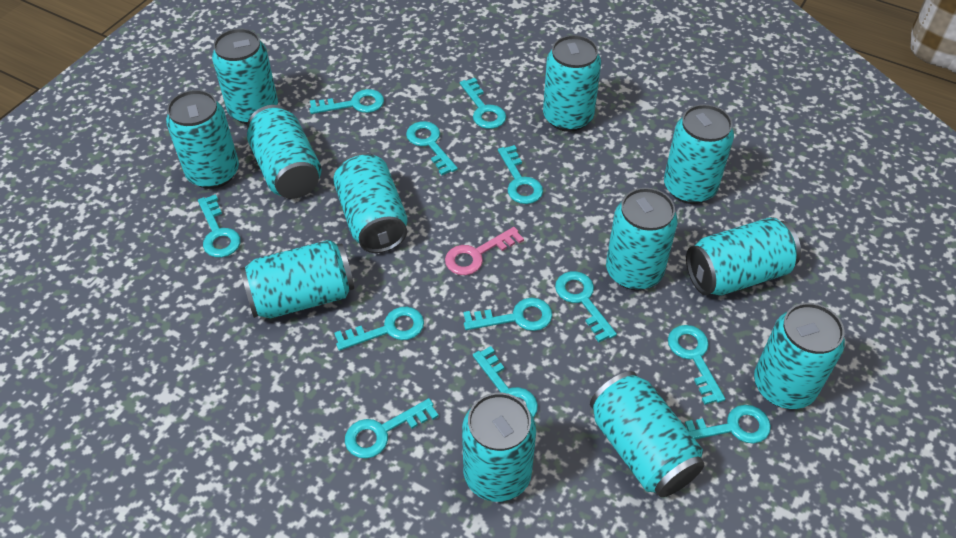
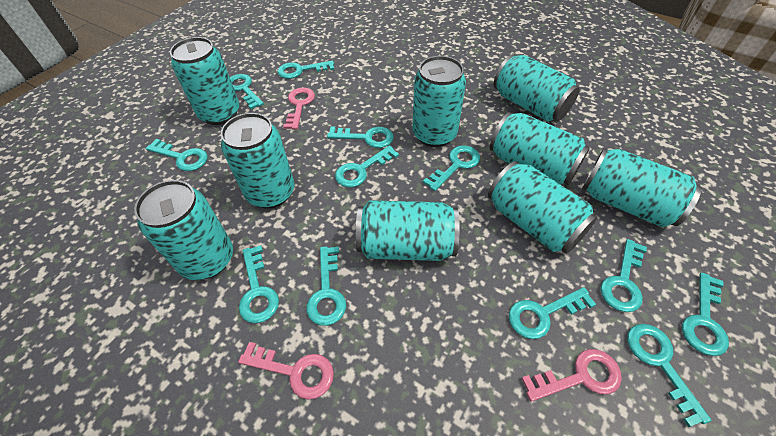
pink key: [445,227,524,275] = 1 -> [238,342,334,400] [283,88,315,130] [521,349,622,402] = 3
turquoise can: [166,90,239,189] [212,28,278,124] [240,240,354,318] [247,105,322,199] [333,152,408,253] [462,393,536,502] [543,35,601,132] [590,371,704,497] [606,188,678,290] [664,104,734,204] [686,217,801,295] [754,303,845,409] = 12 -> [134,180,233,280] [170,37,239,125] [221,113,294,208] [356,200,459,261] [412,56,466,147] [488,161,597,254] [490,112,590,185] [494,54,580,122] [582,148,702,227] = 9

